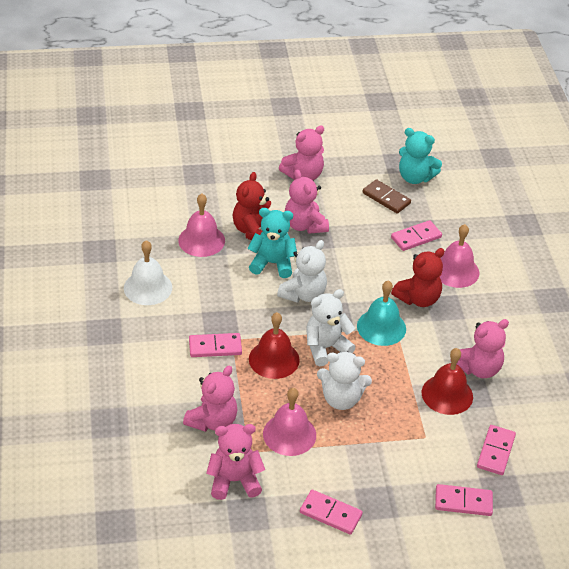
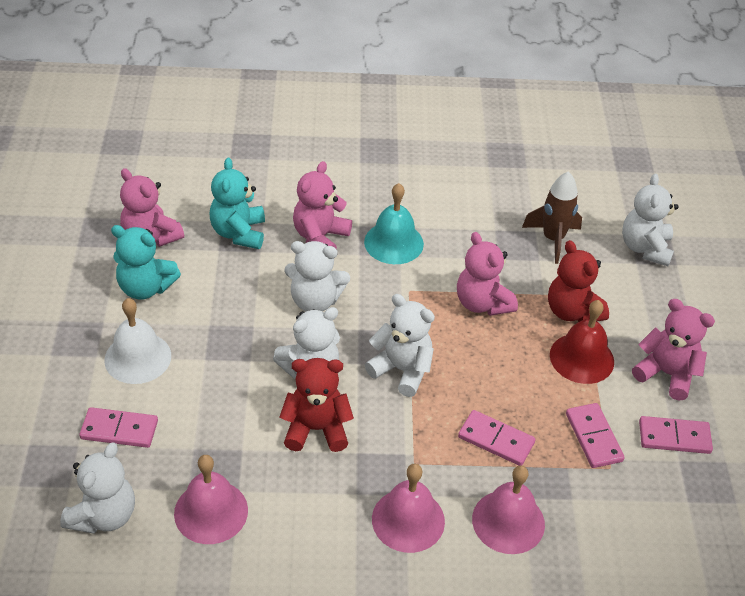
brown domino: [363,179,411,214] = 1 -> none = 0
brown rocket: none = 0 -> [522,171,582,264] = 1
pink domino: [189,333,242,357] [300,490,363,535] [391,220,442,251] [435,484,493,516] [477,425,516,475] = 5 -> [79,407,158,448] [458,410,536,466] [566,403,625,468] [639,416,713,454] = 4
pink teddy bear: [183,366,238,432] [206,424,265,500] [279,125,324,180] [285,169,329,234] [450,319,509,378] = 5 -> [120,168,184,247] [293,161,352,249] [457,232,518,316] [632,299,715,401] = 4
red bell: [249,313,300,379] [422,348,473,415] = 2 -> [550,300,614,384] = 1
white teddy bear: [277,240,327,303] [306,289,356,366] [317,352,372,410] = 3 -> [60,442,135,534] [273,307,340,379] [284,241,350,311] [365,294,435,397] [622,174,679,266] = 5

